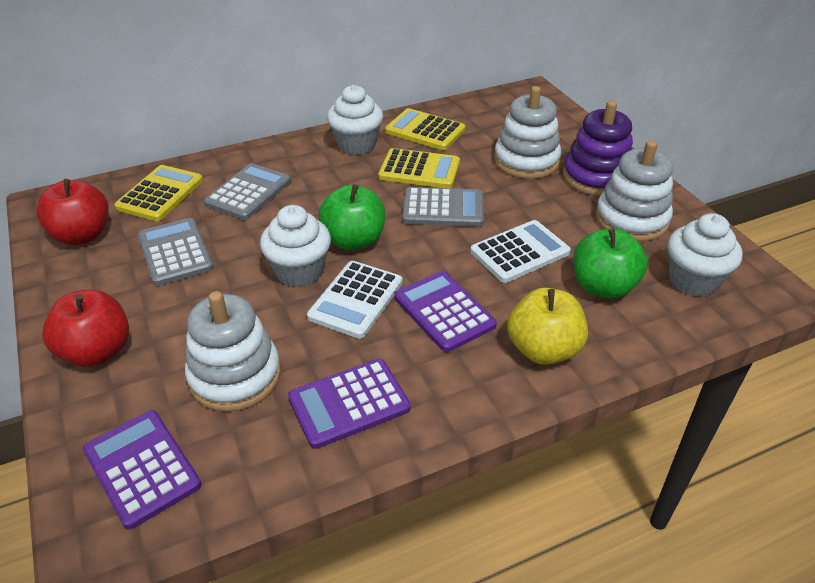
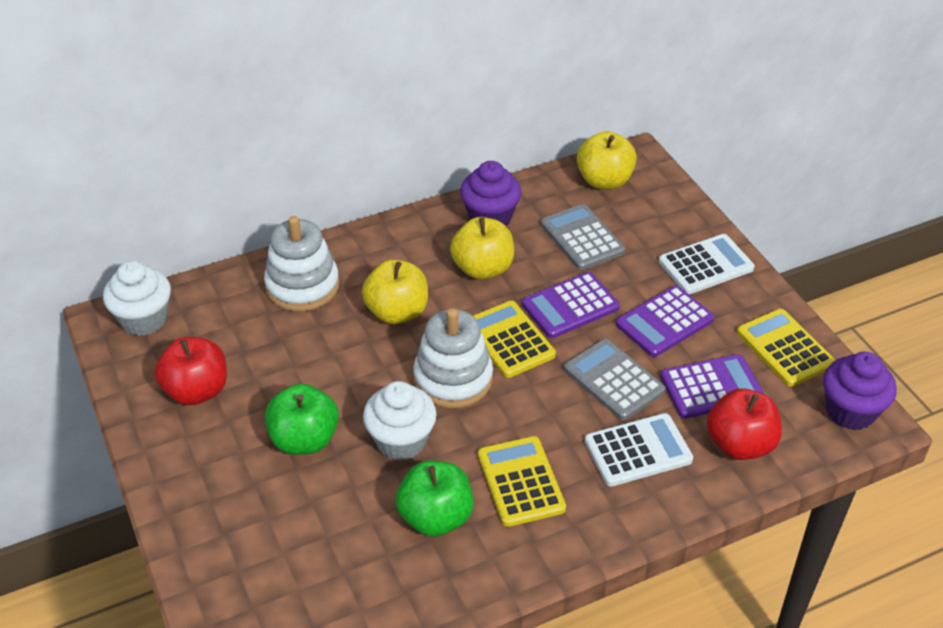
grey calculator: [138,218,214,286] [204,163,291,220] [402,187,484,227] = 3 -> [541,204,625,270] [564,339,665,420] = 2
purple cupcake: none = 0 -> [460,161,521,226] [823,352,897,430] = 2
purple stacking toy: [563,101,633,196] = 1 -> none = 0
white cupcake: [260,205,331,287] [327,85,383,155] [667,213,743,297] = 3 -> [103,261,171,336] [363,381,437,461] = 2
white stacking toy: [185,291,281,412] [494,86,561,179] [595,140,673,241] = 3 -> [264,216,339,311] [413,308,493,408] = 2
yellow apple: [507,288,588,365] = 1 -> [362,260,428,324] [450,217,514,280] [577,131,637,190] = 3

